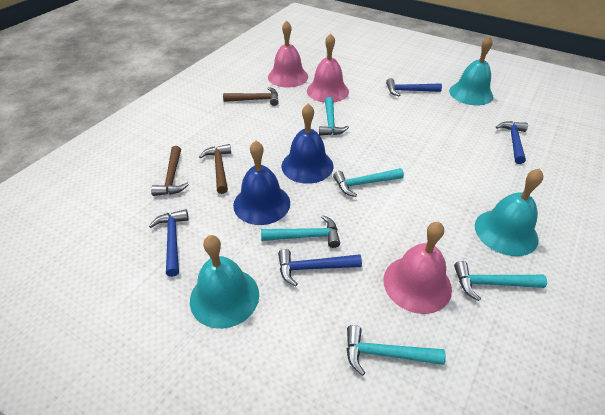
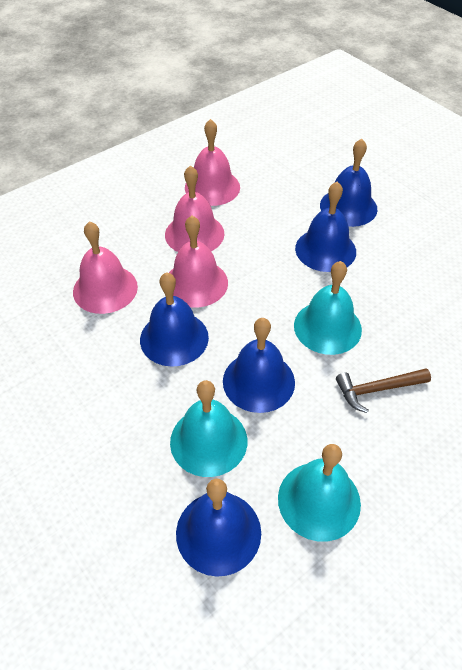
blue bell: [233,140,290,225] [282,104,334,184] = 2 -> [140,272,209,367] [176,479,261,577] [223,318,295,413] [295,182,356,272] [320,139,377,227] = 5
blue hammer: [149,209,189,277] [278,249,362,286] [386,78,442,96] [496,121,528,164] = 4 -> none = 0
brown hammer: [151,146,189,196] [199,144,231,194] [223,87,279,106] = 3 -> [336,368,431,413] = 1
pink bell: [268,20,308,87] [307,33,349,103] [384,221,452,314] = 3 -> [73,221,138,314] [165,165,225,252] [169,216,228,308] [185,119,240,206] = 4
turquoise hammer: [261,215,340,248] [319,97,349,136] [333,168,404,197] [347,325,446,376] [454,261,547,301] = 5 -> none = 0

